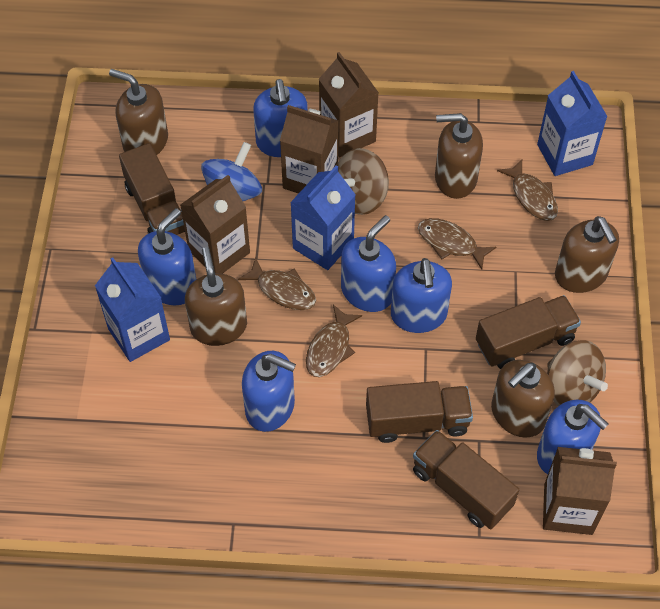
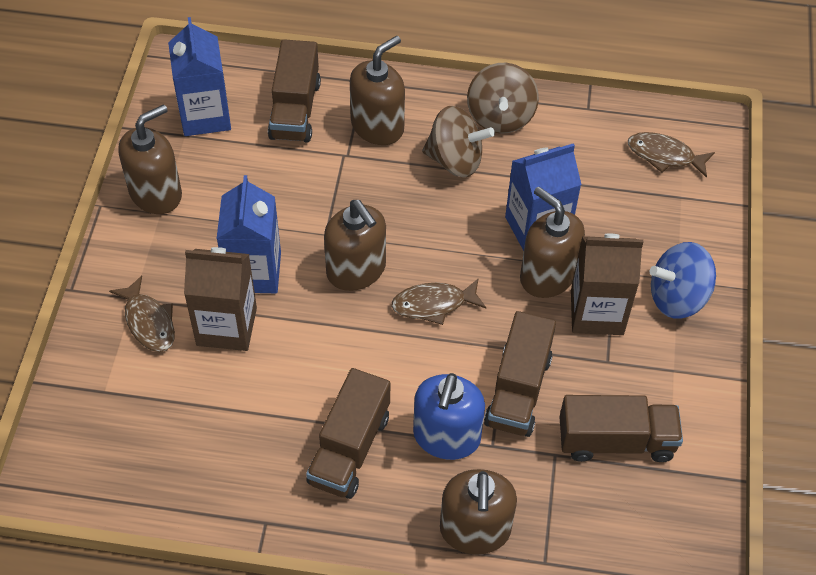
blue soap dispenser: [138,208,196,305] [242,351,296,432] [253,79,308,157] [341,215,396,312] [391,258,452,333] [537,399,609,474] = 6 -> [413,373,485,460] = 1
brown carton: [180,175,250,274] [280,105,338,194] [319,52,379,157] [543,447,617,535] = 4 -> [184,247,257,351] [571,233,643,335] = 2
brown fish: [238,257,316,310] [306,304,362,377] [418,218,496,270] [497,159,558,221] = 4 -> [109,275,175,352] [391,279,486,325] [628,132,715,178] = 3

